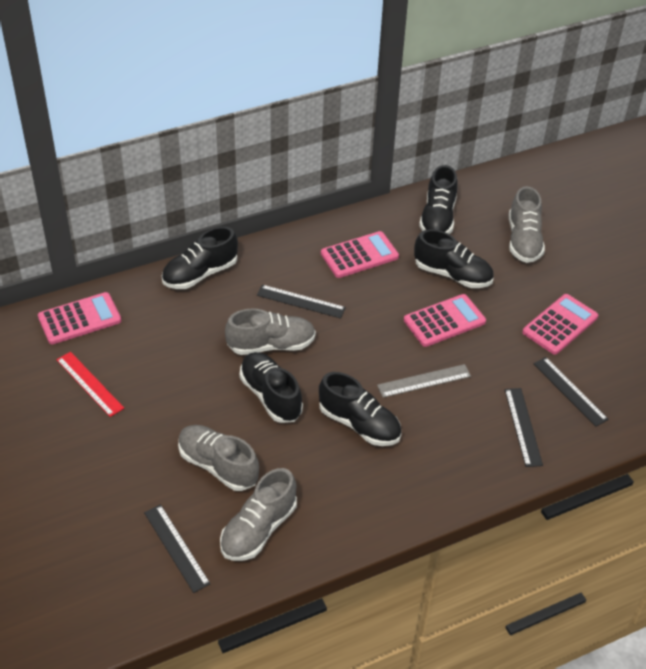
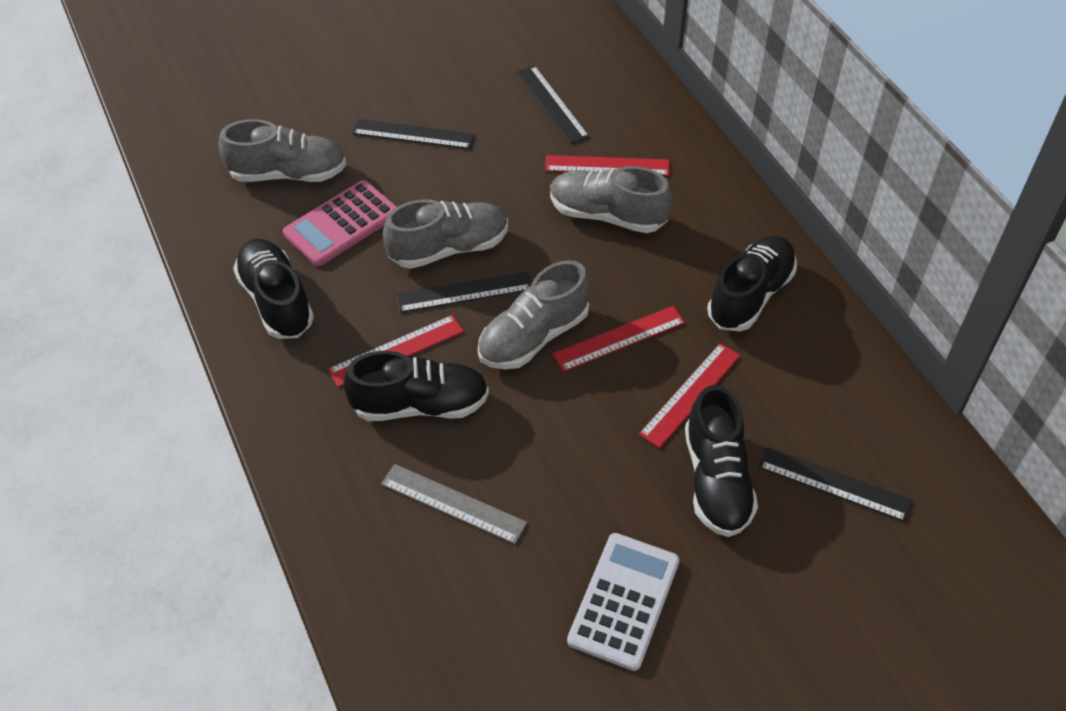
black shoe: [162,226,238,289] [240,352,303,423] [319,372,402,446] [414,229,494,288] [419,165,458,234] = 5 -> [233,239,314,339] [343,351,489,421] [685,385,758,537] [707,236,797,331] = 4
pink calculator: [38,292,121,344] [321,231,399,278] [404,294,486,347] [522,294,598,355] = 4 -> [283,180,397,266] = 1
red ruler: [57,352,124,417] = 1 -> [328,315,464,387] [545,155,669,176] [552,306,685,372] [639,343,741,448] = 4
white calculator: none = 0 -> [567,533,679,671] = 1

